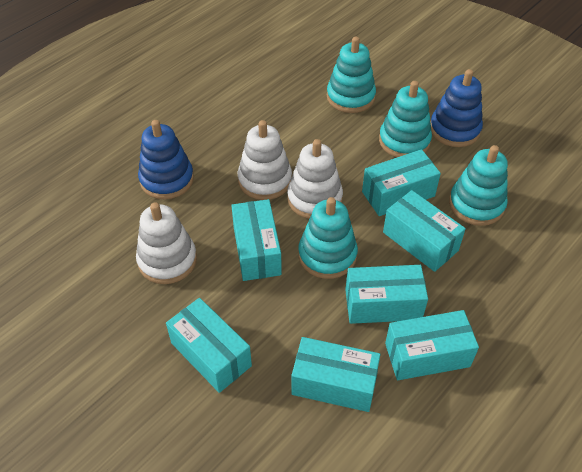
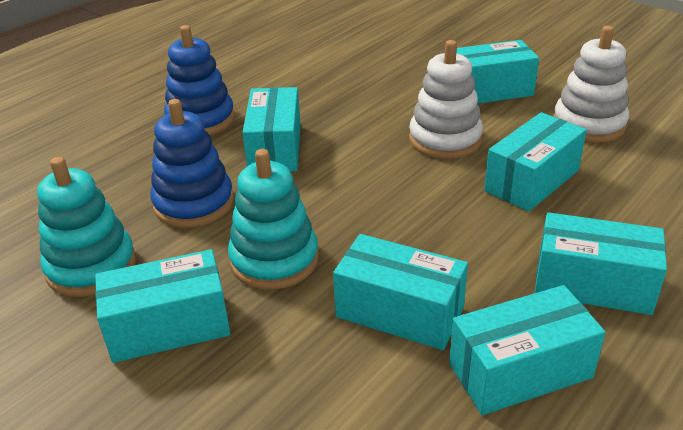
turquoise stacking toy: [298,197,358,279] [327,37,376,113] [379,81,432,157] [449,145,508,226] = 4 -> [37,157,136,297] [228,149,319,290] = 2
white stacking toy: [136,202,197,284] [238,120,292,200] [287,139,343,219] = 3 -> [409,40,483,159] [553,26,629,143] = 2

